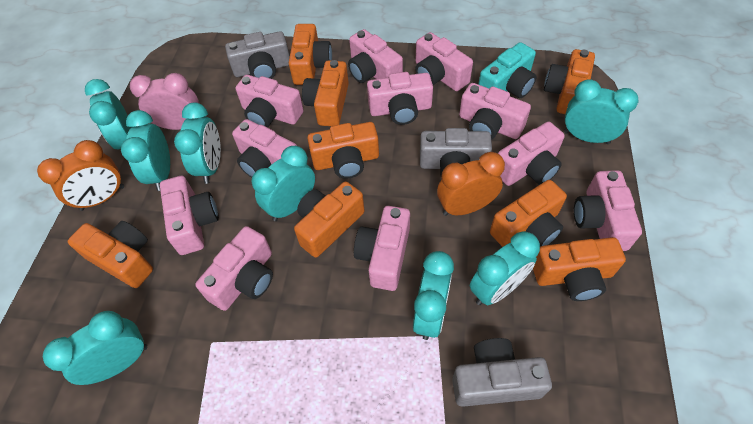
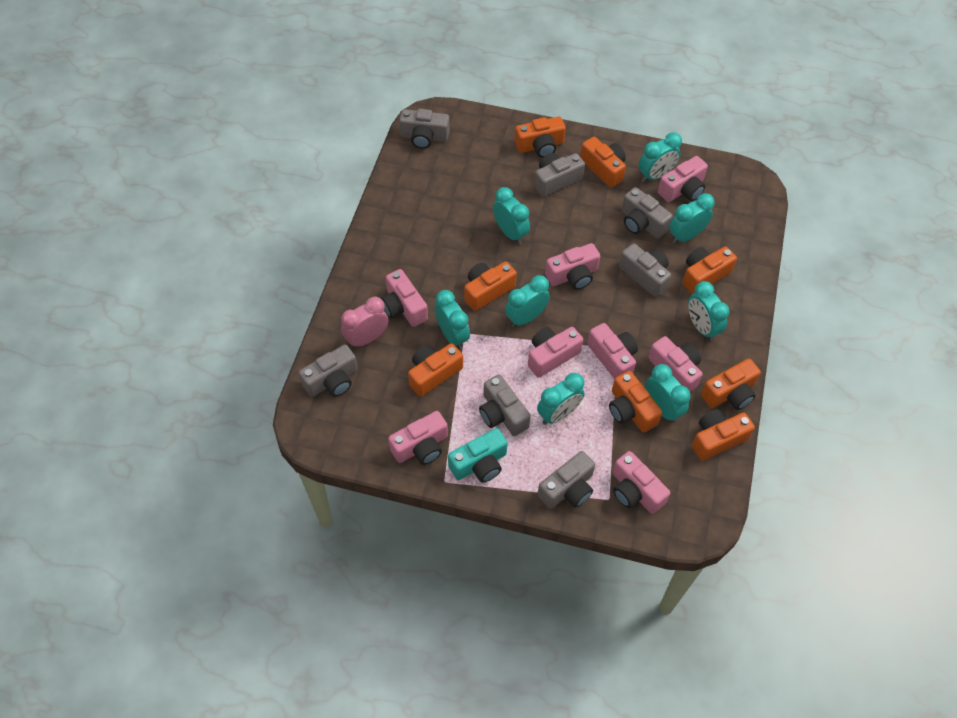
grey camera: [225,31,290,79] [420,128,492,176] [452,338,552,407] = 3 -> [299,345,358,397] [399,109,450,149] [479,374,531,436] [534,153,585,197] [537,451,595,509] [619,243,671,297] [622,187,673,238] = 7
orange clock: [37,140,124,211] [437,152,505,216] = 2 -> none = 0
pink camera: [160,176,219,255] [195,226,273,311] [232,119,297,177] [235,75,304,128] [348,29,403,83] [354,206,410,291] [367,72,433,125] [415,32,473,91] [459,83,531,140] [498,122,565,186] [574,170,642,251] = 11 -> [381,269,428,327] [388,411,448,465] [528,327,583,378] [545,243,600,290] [587,323,638,379] [613,451,670,514] [648,336,703,392] [658,156,708,202] = 8

